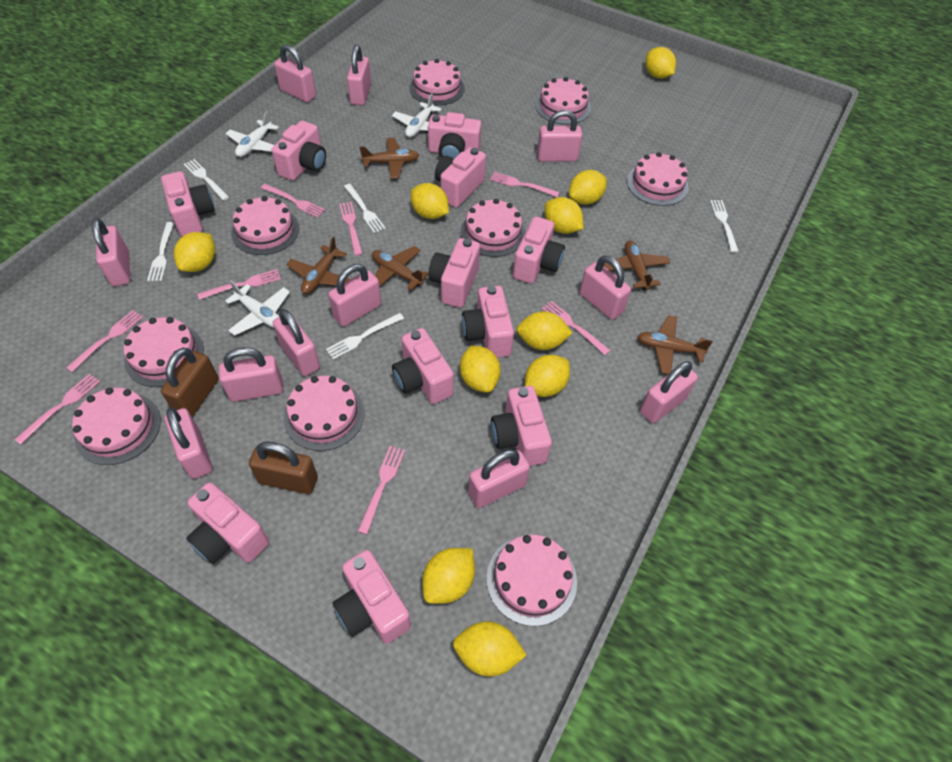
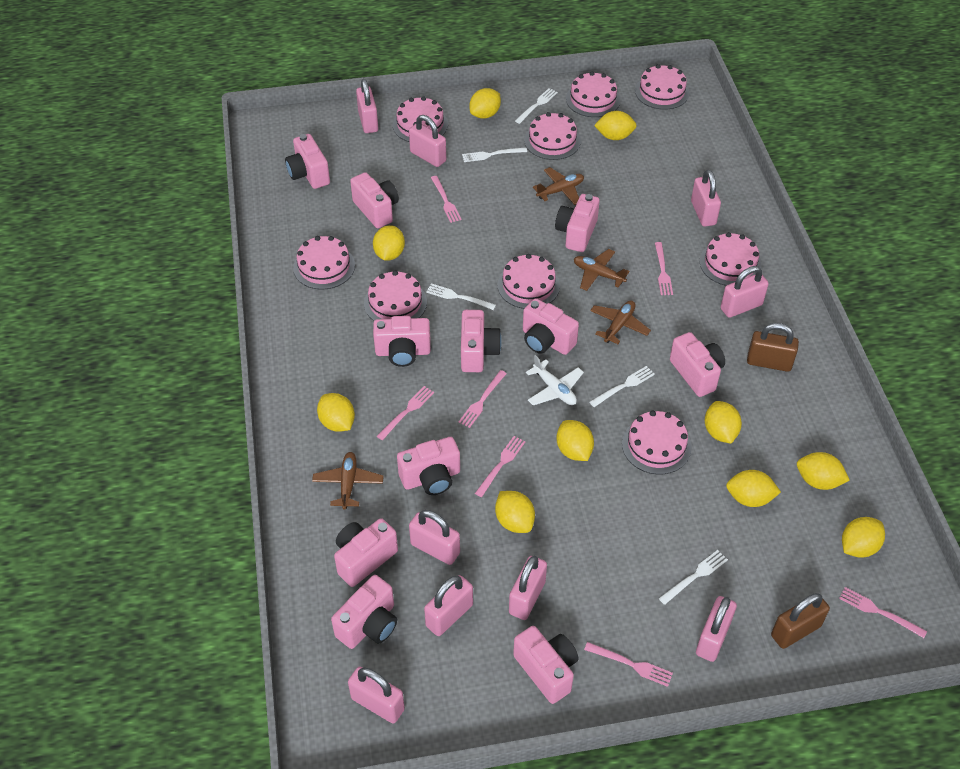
brown plane: [286,237,350,294] [359,138,419,179] [372,246,428,290] [604,241,670,290] [637,315,713,374] = 5 -> [312,452,384,510] [533,167,584,205] [574,249,630,291] [590,300,651,344] = 4
pink fork: [15,374,100,444] [66,310,143,372] [197,269,281,300] [261,184,325,218] [339,202,362,256] [358,446,405,534] [490,172,560,197] [542,301,611,355] = 8 -> [377,386,434,440] [431,176,461,223] [458,370,507,428] [475,436,525,497] [584,642,673,687] [655,242,673,295] [839,587,927,638] = 7
pink padlock: [92,218,130,286] [165,408,213,479] [219,347,283,402] [273,309,320,376] [274,44,316,102] [328,264,381,327] [347,45,371,105] [468,449,530,508] [537,110,582,162] [580,255,631,320] [640,361,698,423] = 11 -> [348,666,405,724] [356,79,378,133] [409,115,446,167] [409,510,460,565] [424,575,473,636] [509,556,547,620] [691,170,721,227] [696,596,737,662] [721,266,769,318] = 9
white plane: [225,281,290,336] [226,111,279,157] [392,93,442,137] = 3 -> [526,355,584,405] = 1

